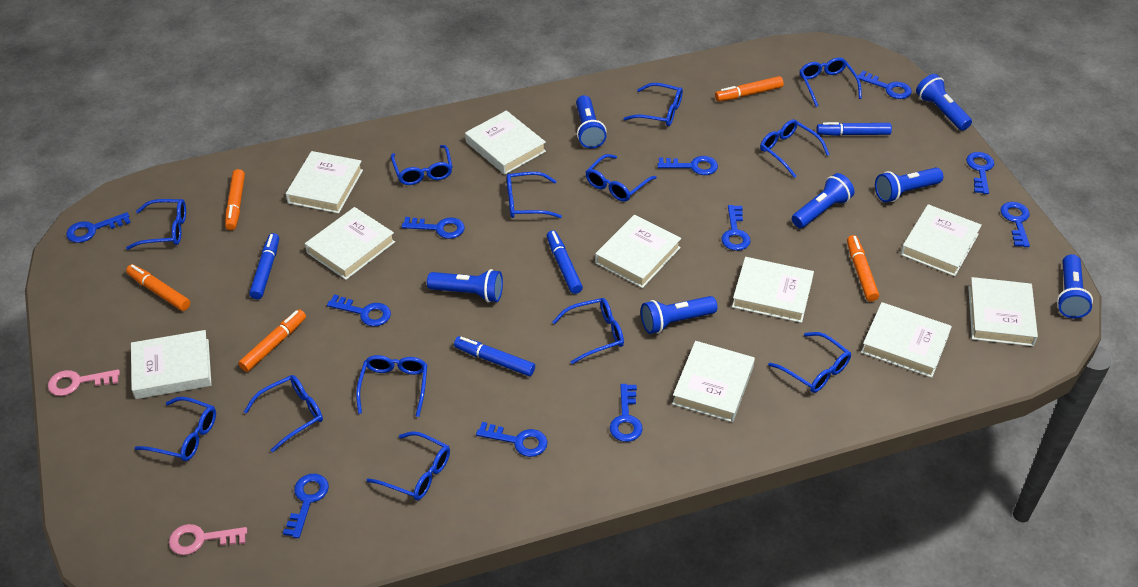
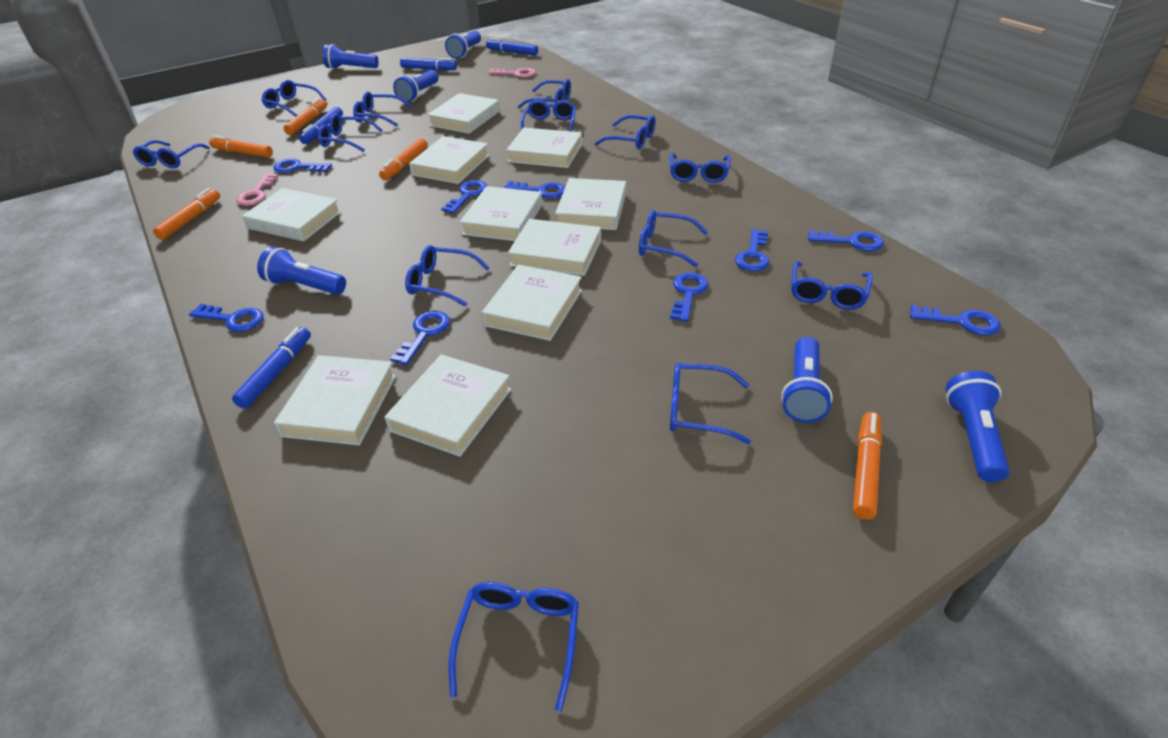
blue flashlight: [427,269,503,303] [576,95,607,148] [641,296,717,334] [792,173,854,228] [875,168,943,202] [916,74,972,131] [1057,254,1093,319] = 7 -> [257,247,346,295] [323,44,379,69] [393,70,439,102] [445,31,481,59] [781,337,833,423] [946,371,1010,482] = 6
blue key: [66,212,131,243] [283,474,329,538] [327,294,391,326] [402,217,465,239] [476,422,547,457] [610,384,642,442] [658,156,718,175] [721,205,751,251] [858,71,912,99] [966,152,994,194] [1000,202,1030,247] = 11 -> [189,304,263,332] [273,159,332,173] [390,311,450,365] [441,180,488,214] [504,181,565,198] [670,273,709,322] [735,229,769,271] [808,230,884,251] [910,305,1000,335] = 9

